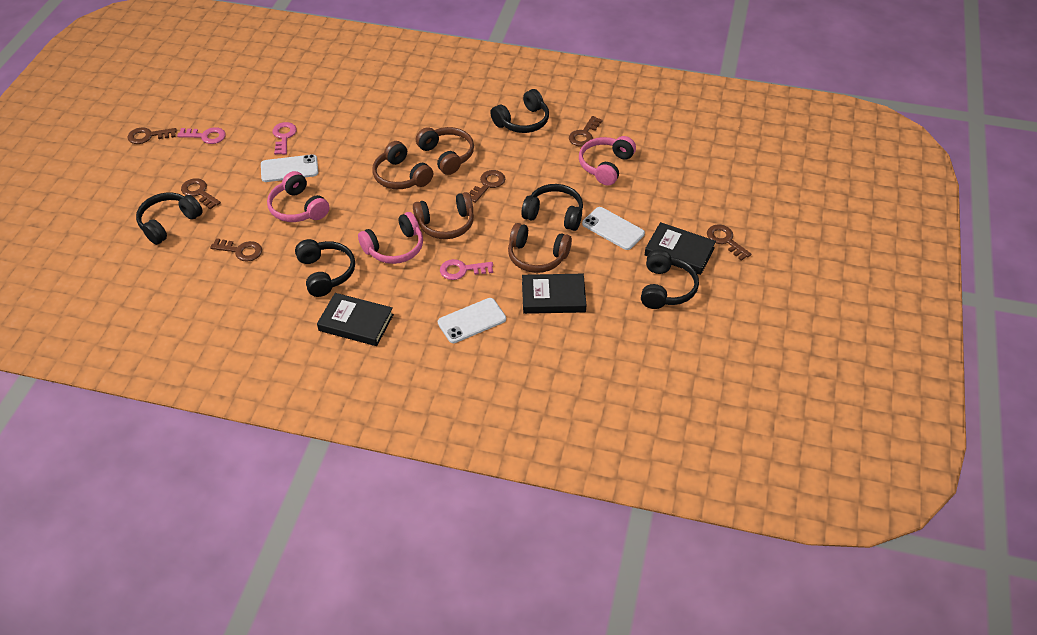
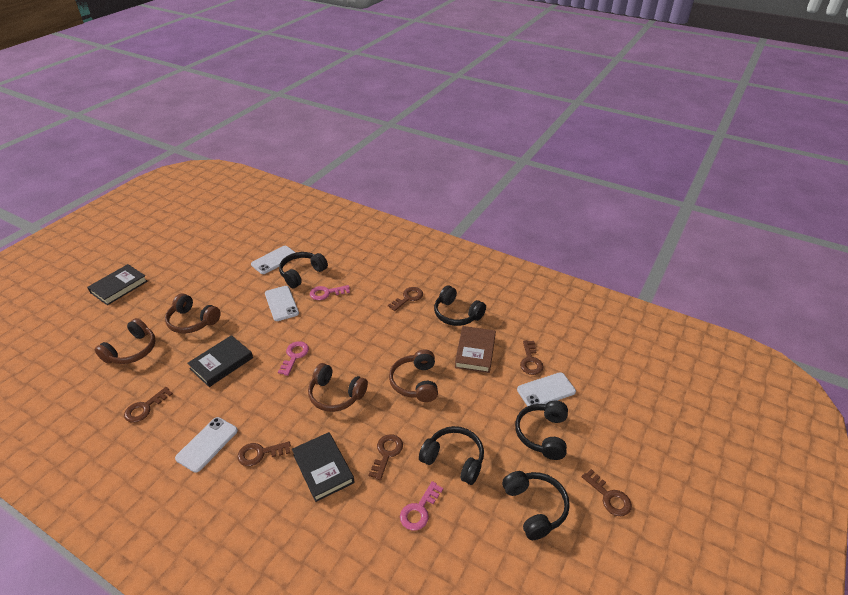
brown book: none = 0 -> [455,326,496,373] = 1
pink headphones: [267,171,329,222] [358,212,423,264] [579,136,636,185] = 3 -> none = 0
white phone: [261,154,318,182] [438,298,506,343] [582,207,645,250] = 3 -> [175,417,238,473] [251,246,296,274] [265,286,299,321] [517,372,576,406] = 4

